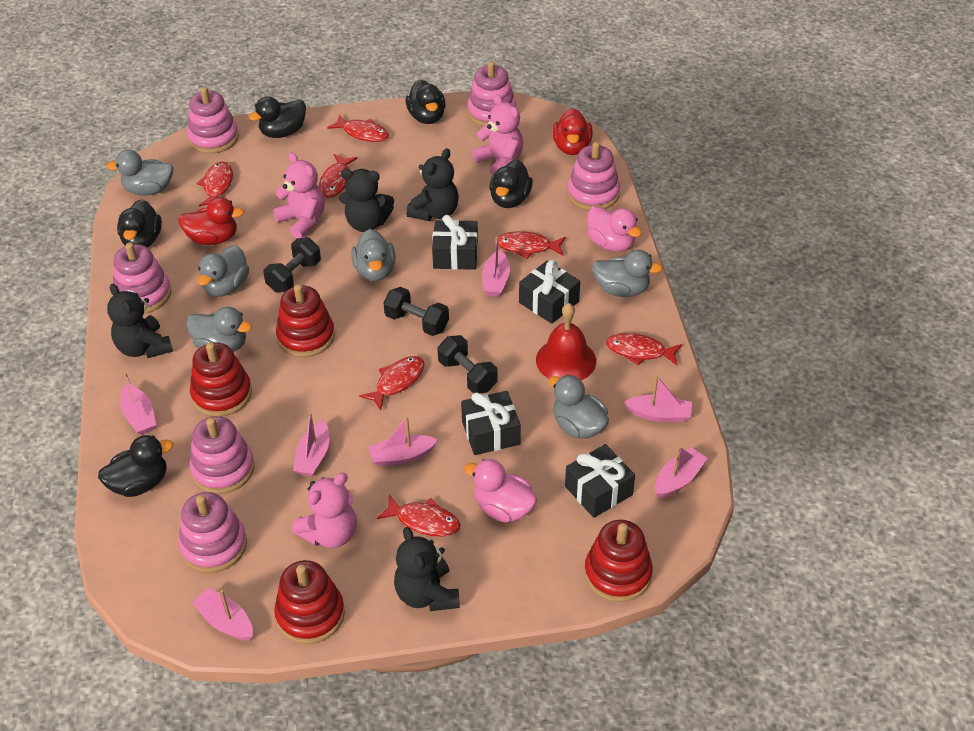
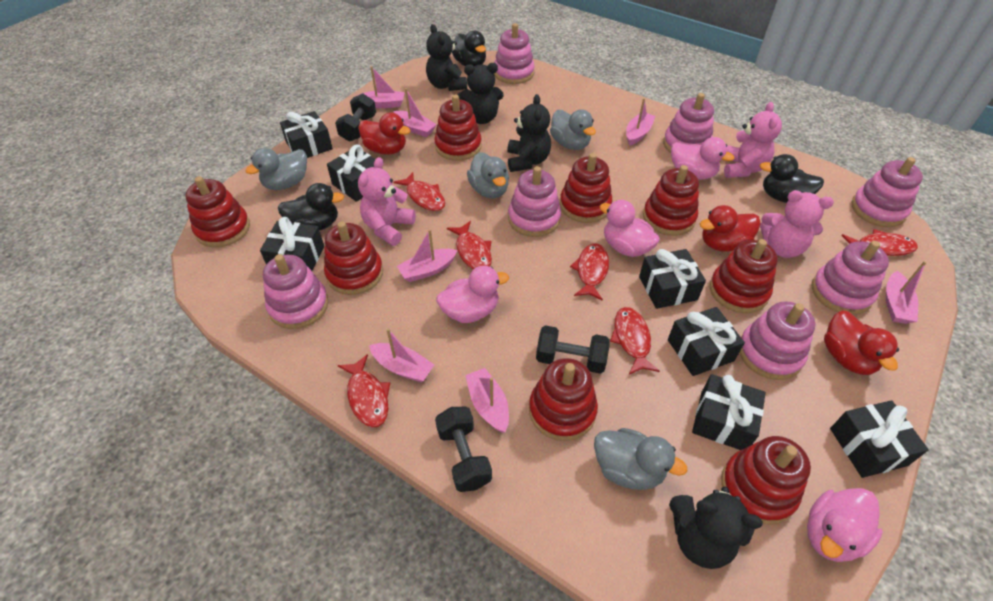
black duck: [98,435,173,497] [117,199,162,248] [249,96,306,138] [406,80,446,124] [490,160,533,208] = 5 -> [278,183,344,231] [452,31,486,66] [759,154,824,203] = 3
black gift: [432,215,478,270] [461,391,521,455] [519,260,580,324] [565,444,635,518] = 4 -> [260,217,324,271] [280,111,333,158] [327,145,375,202] [639,249,706,309] [668,307,745,376] [692,374,766,450] [830,400,929,478] = 7
grey duck: [106,150,173,195] [186,307,252,352] [198,245,249,297] [351,229,396,281] [548,375,609,439] [592,250,663,297] = 6 -> [245,148,307,190] [467,152,509,198] [550,109,596,150] [594,428,687,490] = 4
pink duck: [464,459,537,523] [587,206,642,252] = 2 -> [436,266,509,323] [600,200,660,257] [671,137,734,180] [807,488,883,562] = 4
pink stacking toy: [113,243,171,314] [179,492,247,573] [187,87,239,154] [189,416,254,494] [467,61,516,126] [567,142,620,210] = 6 -> [263,254,329,329] [494,23,535,84] [508,166,561,237] [663,93,714,153] [739,302,815,380] [812,241,889,315] [852,157,923,227] = 7
red bell: [536,303,596,380] = 1 -> none = 0
red duck: [178,197,244,245] [553,108,593,155] = 2 -> [358,112,411,155] [700,205,761,252] [824,310,899,375] = 3
red fish: [197,162,233,207] [319,154,358,198] [327,114,389,142] [359,356,425,410] [377,495,460,537] [498,231,566,259] [606,333,682,366] = 7 -> [338,354,390,428] [394,172,445,211] [447,221,492,270] [570,243,609,301] [610,307,660,375] [841,229,918,256] = 6
red stacking toy: [190,342,252,417] [274,560,345,644] [276,284,335,357] [584,520,653,602] = 4 -> [185,176,250,248] [324,222,383,295] [434,95,482,161] [529,358,598,441] [560,153,612,223] [643,165,699,236] [710,239,778,313] [721,436,811,525] = 8

